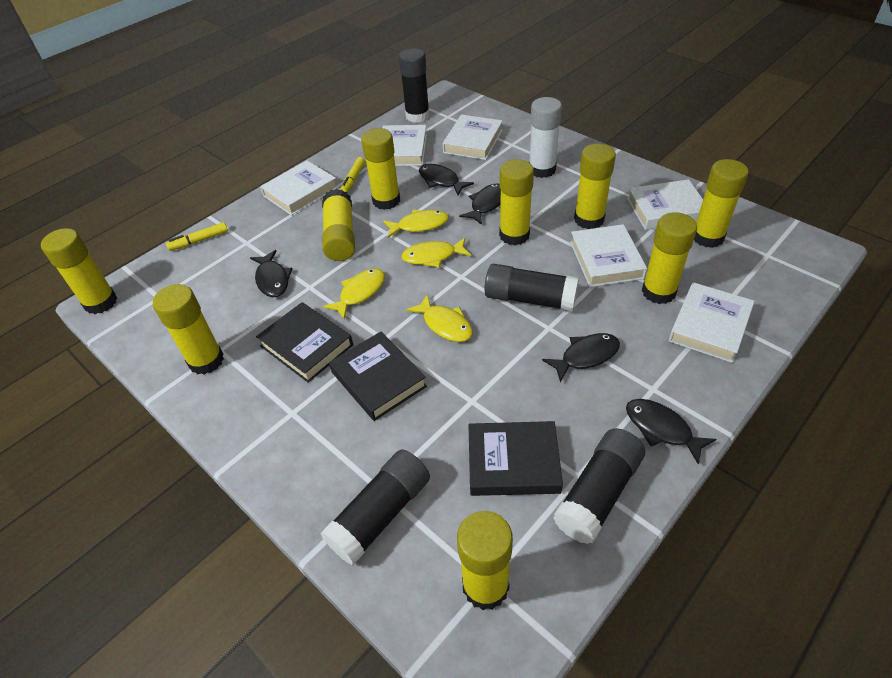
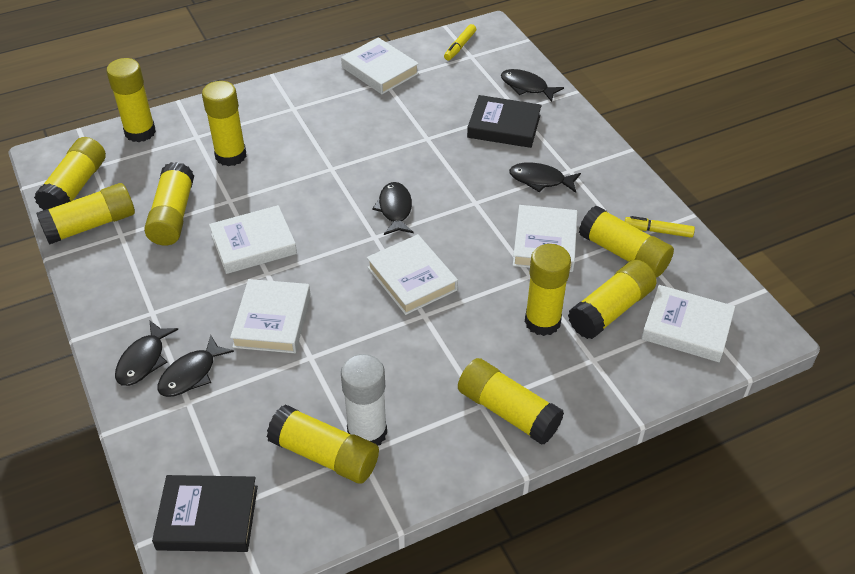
black book: [256,302,353,383] [329,332,427,421] [468,421,563,496] = 3 -> [152,475,258,552] [467,95,542,148] = 2
black glue stick: [320,450,430,565] [399,48,430,123] [484,264,579,311] [553,428,645,544] = 4 -> none = 0
yellow fish: [323,268,385,320] [383,210,449,238] [401,238,471,268] [406,294,473,342] = 4 -> none = 0
yellow glue stick: [41,228,117,314] [153,284,224,375] [322,189,355,261] [361,128,400,210] [457,511,513,610] [499,159,534,245] [574,144,616,229] [642,212,697,304] [694,159,749,248] = 9 -> [34,137,106,210] [36,183,135,245] [107,58,156,142] [144,162,194,246] [202,81,247,166] [267,404,379,484] [458,358,564,445] [525,244,571,336] [568,260,657,339] [579,205,674,278] = 10

